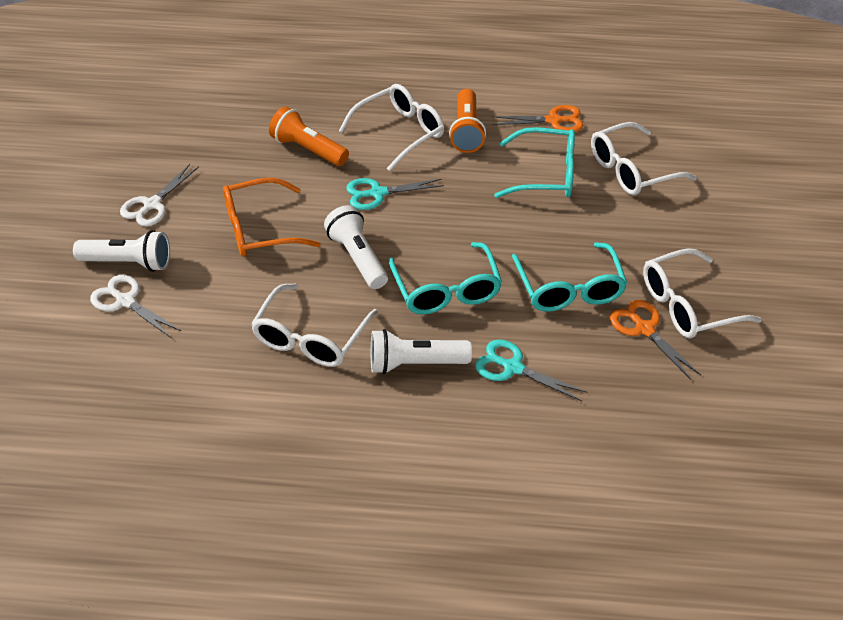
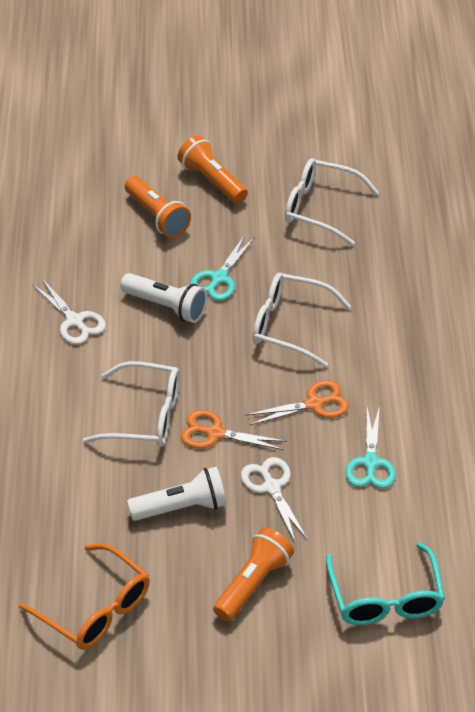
orange flashlight: [269,107,349,166] [449,89,486,153] = 2 -> [125,176,191,238] [177,136,248,203] [213,528,294,622] = 3
turquoise glasses: [389,242,502,314] [494,127,575,198] [512,242,627,312] = 3 -> [326,543,445,625] = 1
white flashlight: [73,230,170,272] [324,205,388,289] [371,329,472,374] = 3 -> [120,273,207,323] [127,467,227,521] = 2
white glasses: [251,284,378,367] [339,84,444,171] [591,122,697,195] [643,248,762,339] = 4 -> [82,361,180,447] [253,273,351,367] [285,158,379,245] = 3

